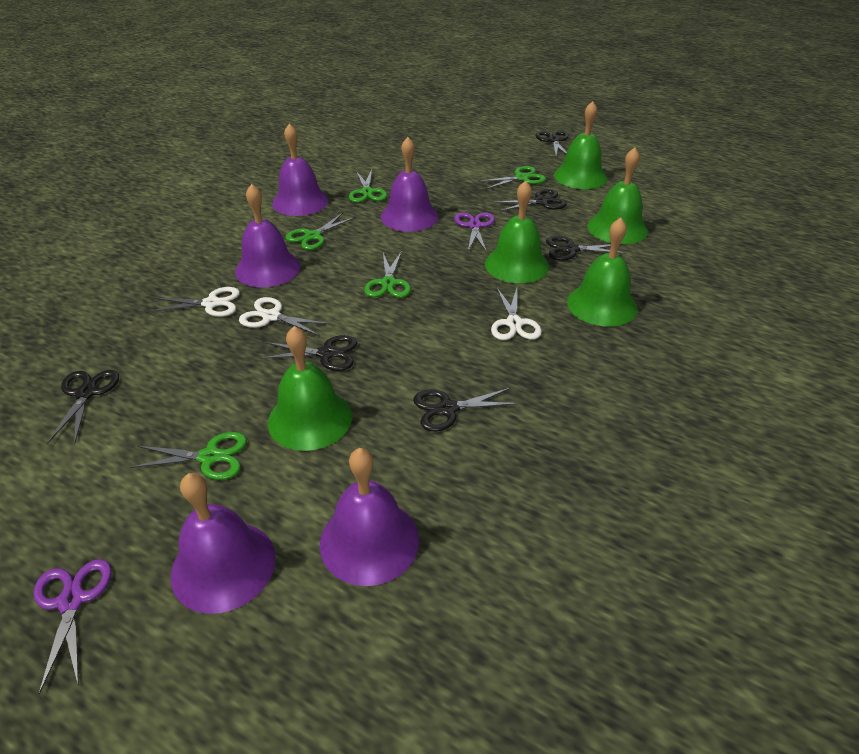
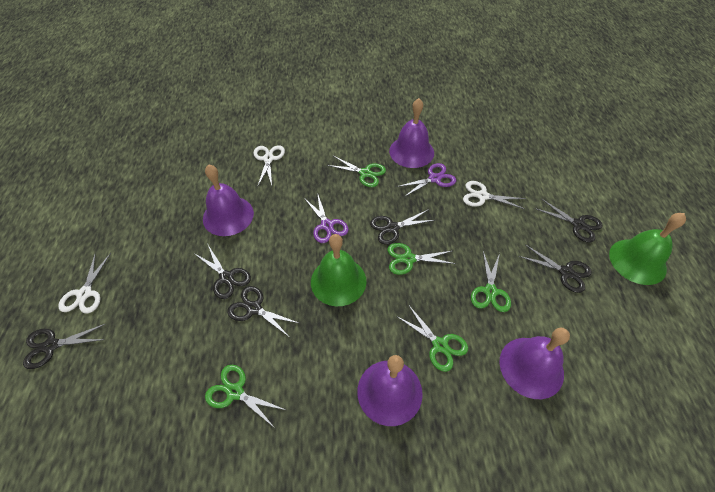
green bell: [268,326,352,451] [485,180,549,283] [554,101,607,189] [567,218,637,327] [587,147,648,244] = 5 -> [311,234,367,306] [609,213,686,285] = 2
purple bell: [171,473,276,614] [235,184,300,287] [272,123,329,216] [320,448,419,586] [381,137,439,232] = 5 -> [203,165,254,236] [357,355,423,426] [389,98,434,168] [499,327,570,399] = 4

